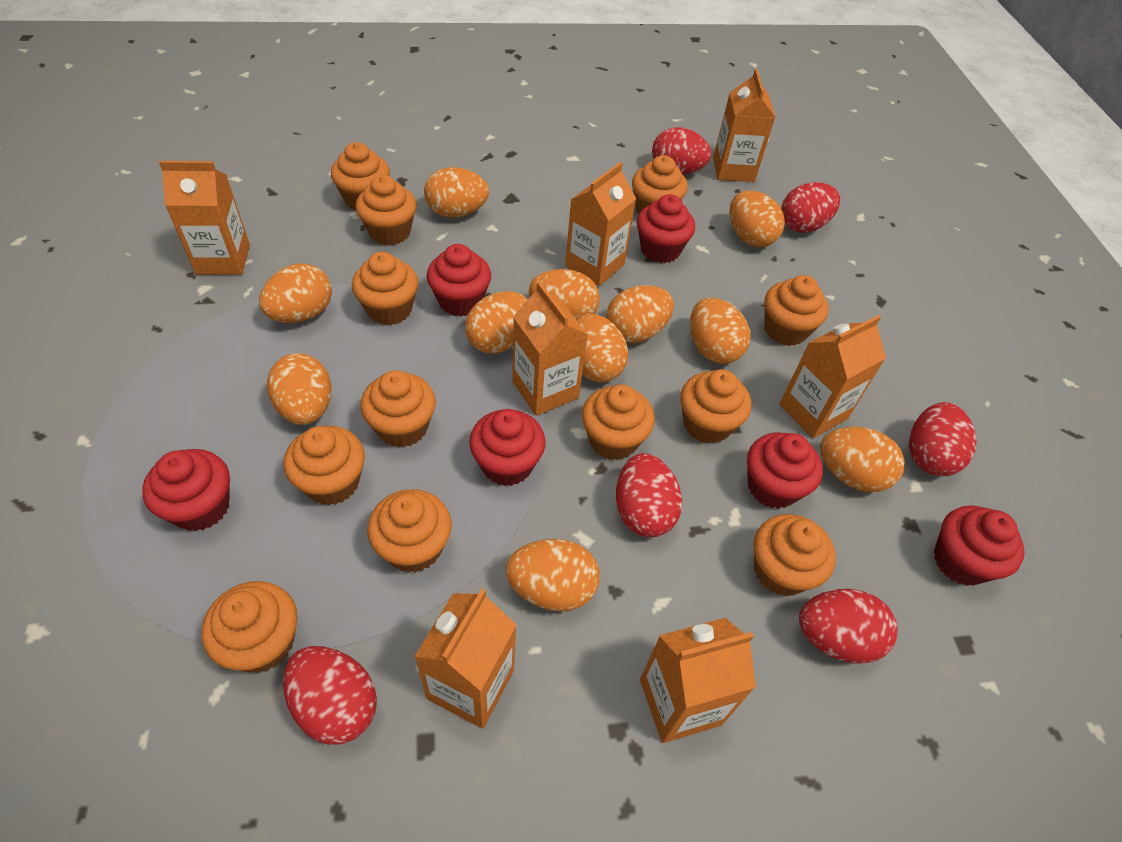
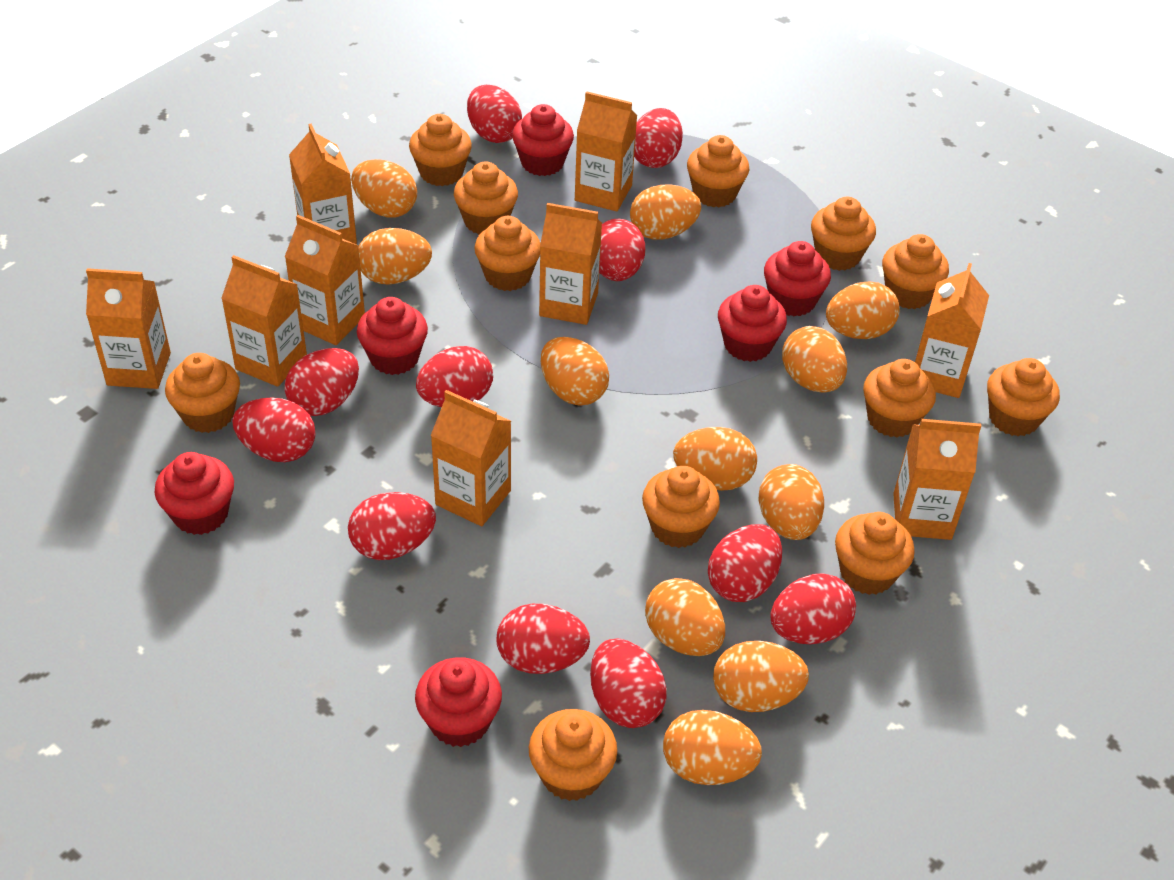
orange carton: [159,161,250,275] [414,589,516,729] [512,282,588,416] [565,162,636,286] [640,618,756,743] [713,69,776,182] [779,315,886,438] = 7 -> [86,268,171,389] [221,255,307,387] [285,215,365,345] [289,124,357,244] [431,390,511,526] [539,203,602,325] [575,91,637,212] [893,419,981,540] [915,263,989,398] = 9
red egg: [283,646,377,745] [616,453,682,537] [652,127,711,175] [781,182,840,233] [799,589,898,664] [909,402,977,476] = 6 -> [232,398,315,462] [285,348,359,416] [348,492,436,560] [416,346,493,407] [467,85,522,143] [497,604,590,674] [590,638,667,728] [599,219,645,281] [634,108,683,168] [708,524,782,602] [770,573,856,644] = 11

